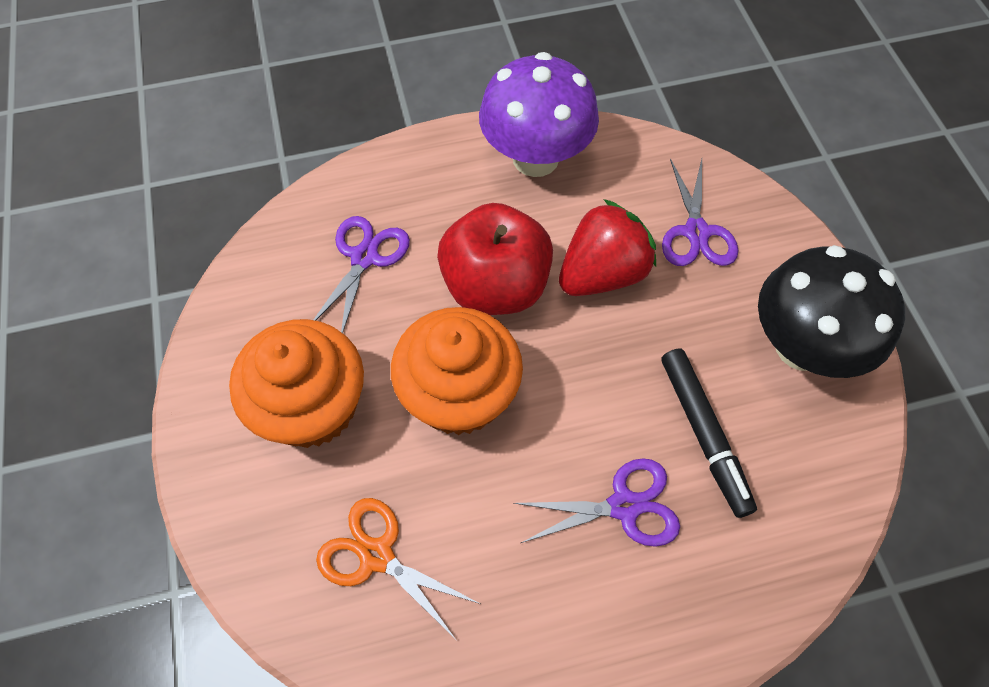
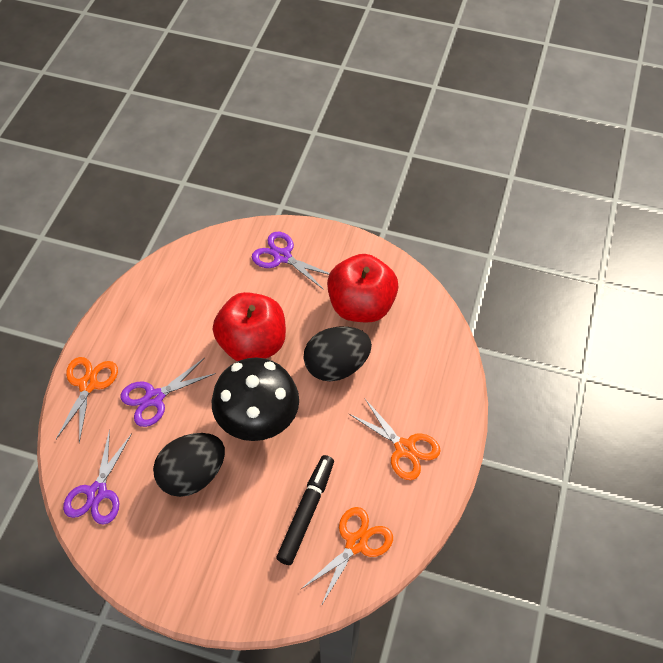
black egg: none = 0 -> [153,433,225,497] [304,327,372,381] = 2
orange cupcake: [229,319,364,448] [391,307,523,435] = 2 -> none = 0
orange scissors: [316,498,480,638] = 1 -> [56,357,118,443] [301,507,393,606] [349,399,441,480] = 3
purple mushroom: [479,52,599,177] = 1 -> none = 0
red apple: [437,203,553,315] = 1 -> [213,292,286,361] [327,254,399,322] = 2
red strawberry: [559,199,656,296] = 1 -> none = 0

